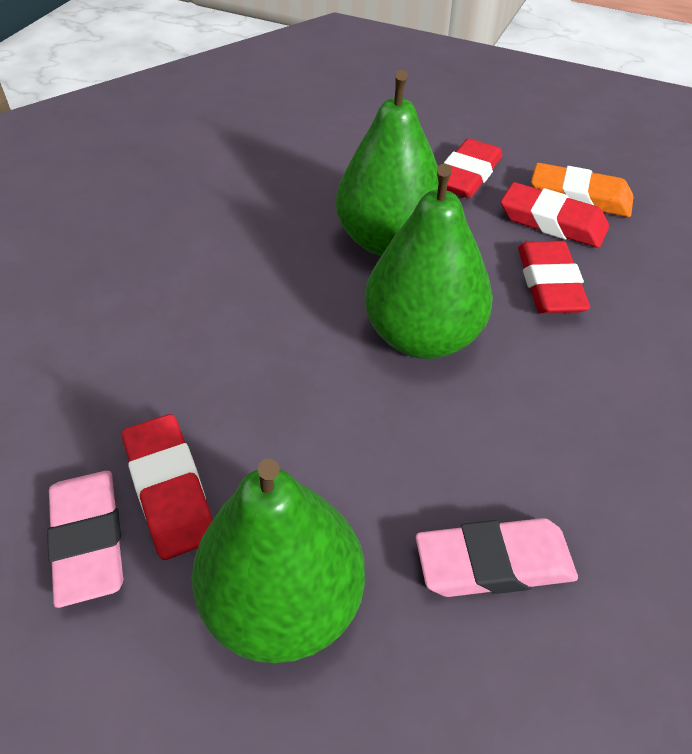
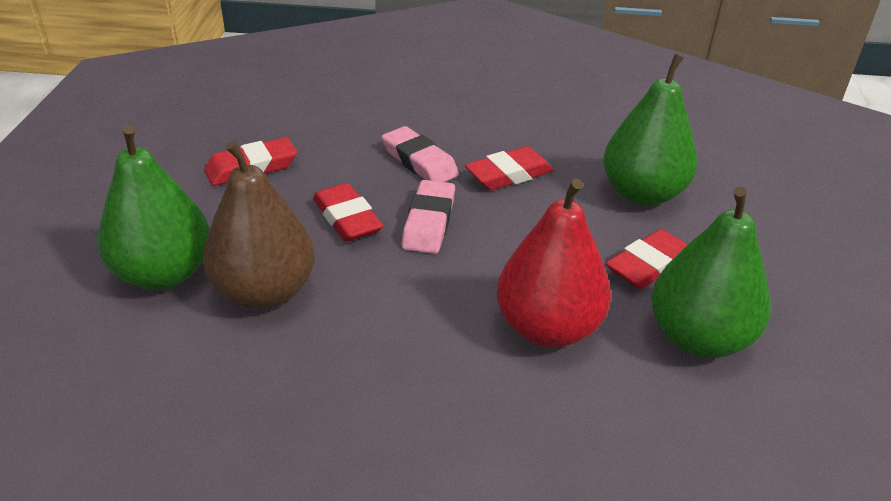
brown pear: none = 0 -> [203,140,315,309] = 1
orange eraser: [531,163,633,217] = 1 -> none = 0
red pear: none = 0 -> [497,179,611,348] = 1

